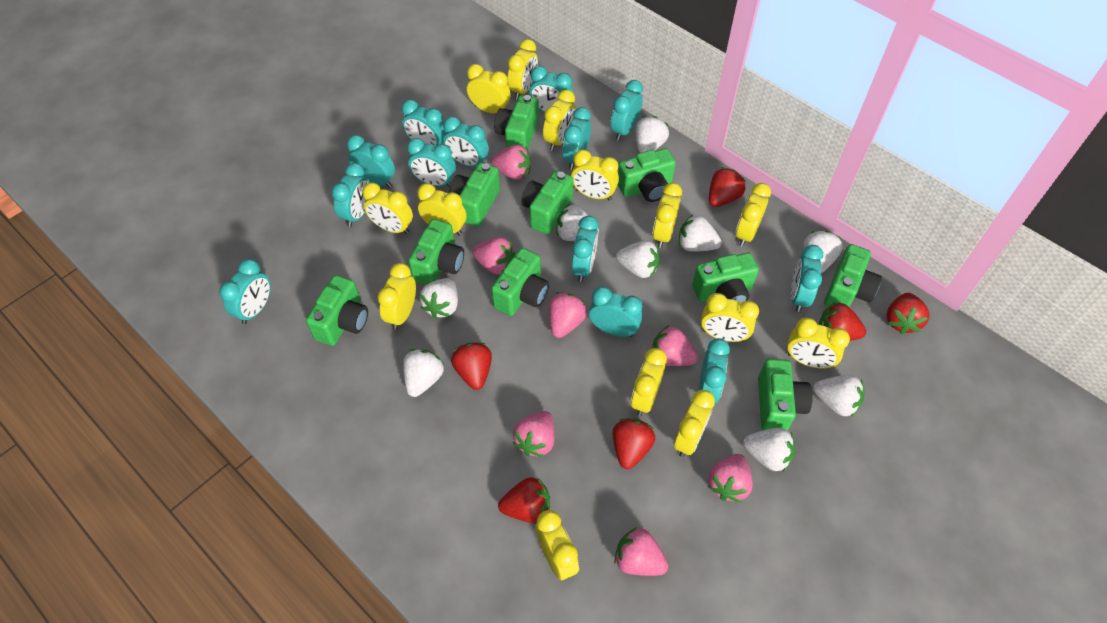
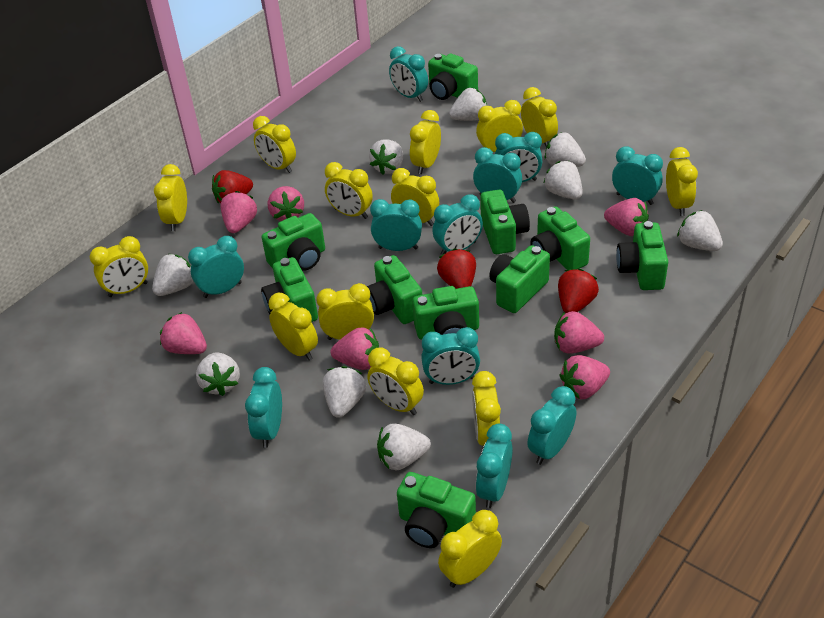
red strawberry: [451,342,492,390] [498,477,550,523] [613,418,655,469] [709,167,746,207] [819,302,866,341] [887,293,929,334] = 6 -> [212,170,253,204] [437,248,476,289] [558,269,599,313] = 3
turquoise clock: [219,259,271,324] [331,163,370,227] [347,135,395,188] [402,100,446,146] [407,138,456,187] [443,116,489,167] [529,66,573,113] [563,107,591,170] [572,216,599,282] [589,286,643,337] [611,80,643,141] [699,338,730,403] [791,245,823,312] = 13 -> [188,236,244,298] [245,367,282,448] [370,199,422,251] [389,46,428,102] [421,327,480,385] [432,194,483,255] [473,147,522,203] [476,423,513,508] [495,132,542,182] [528,386,576,465] [612,146,663,205] = 11

